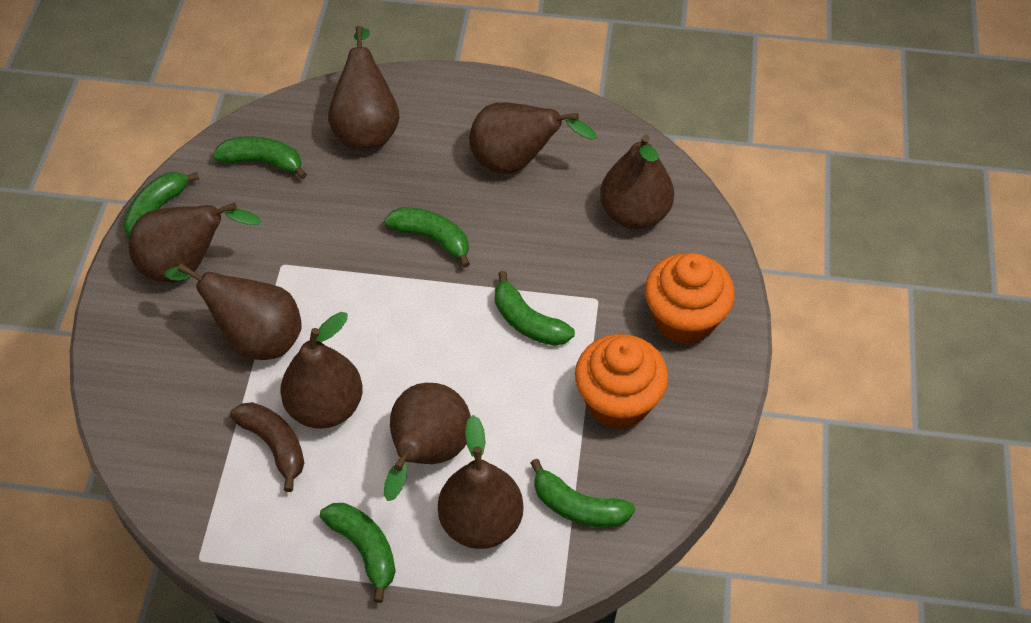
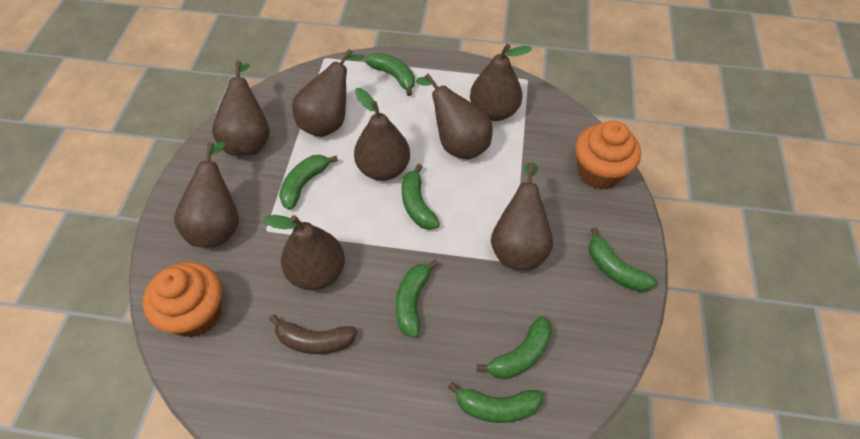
green banana: [123,172,199,239] [213,137,307,179] [320,503,396,603] [384,207,470,268] [495,271,575,346] [531,459,635,528] = 6 -> [279,155,338,210] [365,52,415,96] [396,259,439,338] [402,164,440,230] [448,382,543,423] [477,316,552,379] [589,228,657,292] = 7

